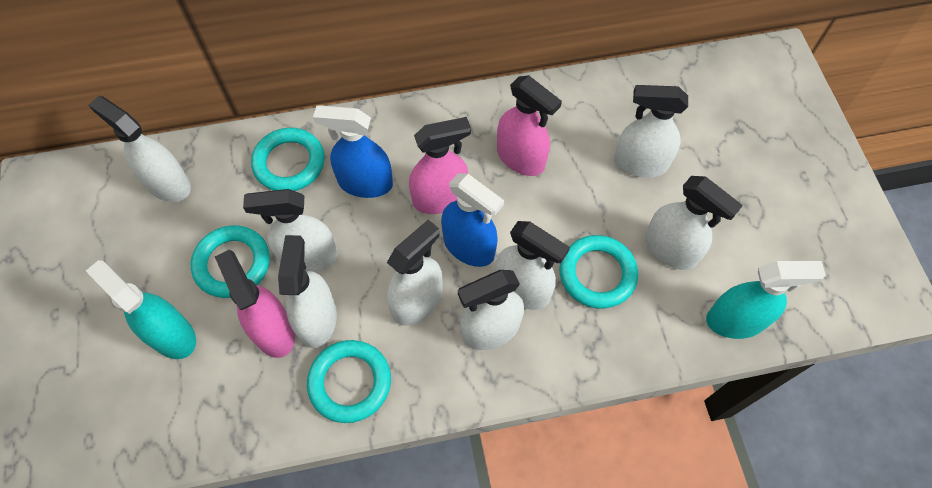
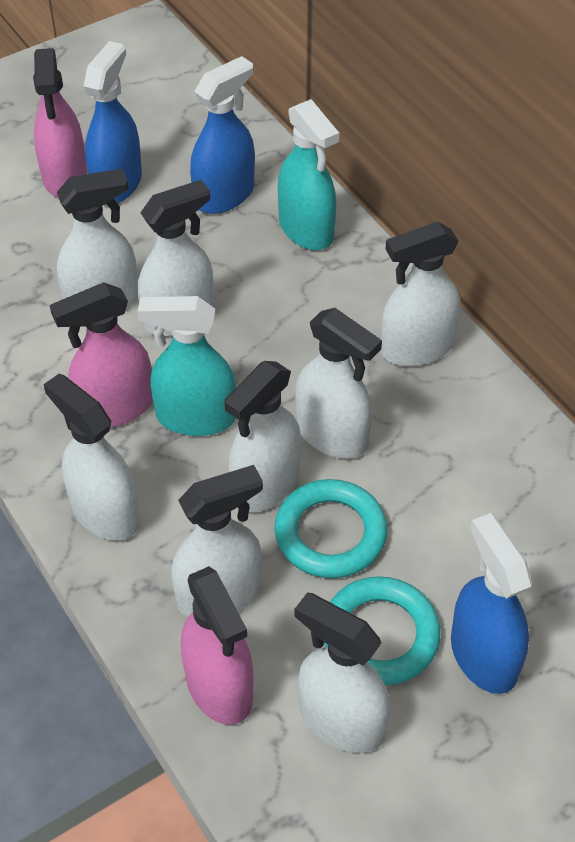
blue spray bottle: [313,105,393,198] [441,173,504,267] = 2 -> [83,41,142,205] [190,56,255,214] [451,513,532,694] = 3
turquoise ring: [191,225,270,298] [251,128,325,191] [307,340,391,423] [559,235,638,309] = 4 -> [274,479,387,578] [324,576,441,686] = 2

